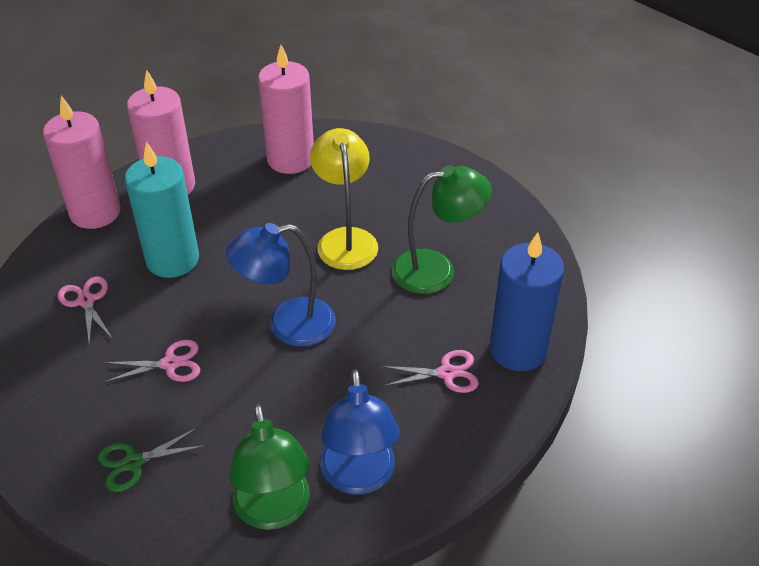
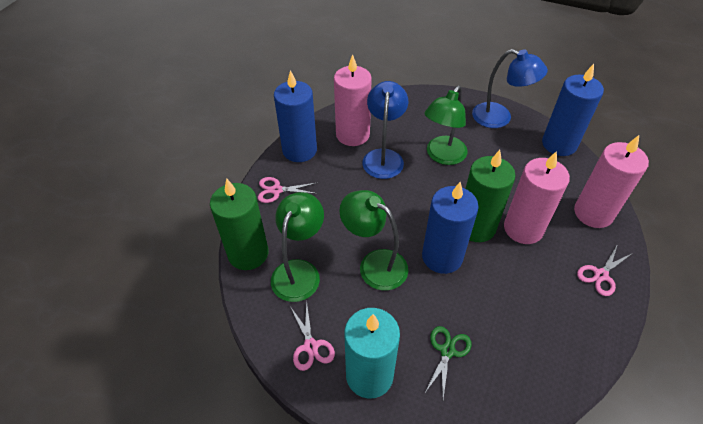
blue candle: [490,232,564,371] = 1 -> [274,70,317,162] [422,182,479,274] [542,64,604,156] = 3
green candle: none = 0 -> [210,178,268,270] [466,150,516,242] = 2
green lamp: [229,404,310,530] [391,165,492,294] = 2 -> [271,192,324,302] [339,190,408,291] [424,86,468,165] = 3
yellow lamp: [310,128,378,270] = 1 -> none = 0

